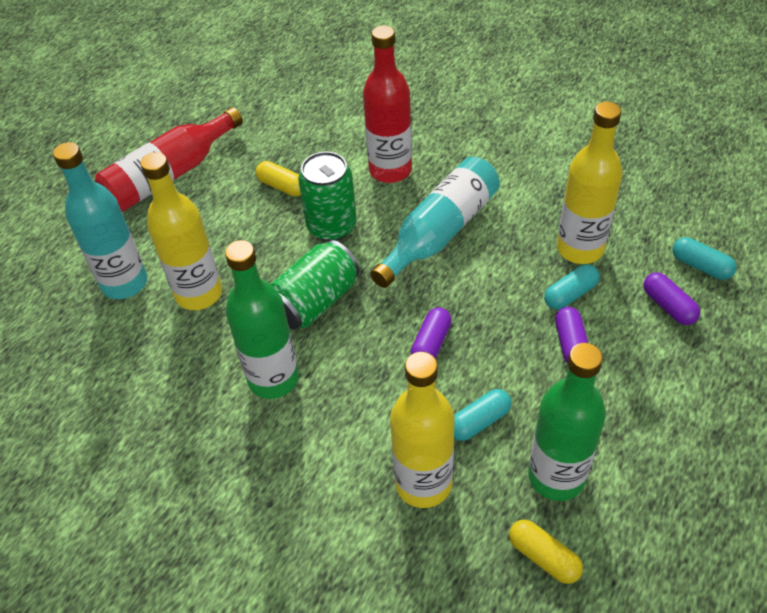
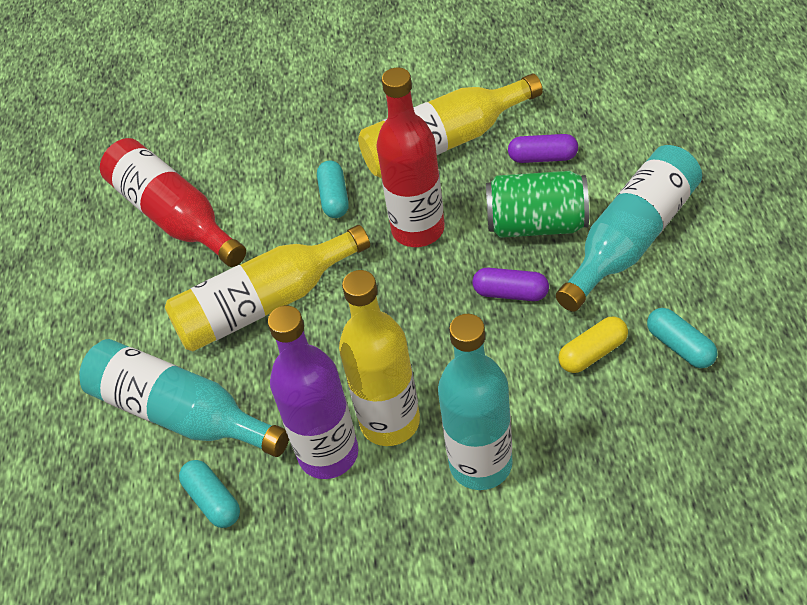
green bottle: [225,240,299,399] [528,343,606,501] = 2 -> none = 0
green can: [271,240,359,329] [298,151,357,241] = 2 -> [486,171,589,238] = 1
purple bottle: none = 0 -> [268,306,358,479] = 1
purple capsule: [411,308,451,359] [555,307,588,364] [643,272,700,325] = 3 -> [473,268,549,301] [508,134,578,163] = 2
turquoise bottle: [53,142,147,299] [370,157,500,288] = 2 -> [79,339,289,457] [438,314,513,490] [556,145,702,312] = 3
yellow capsule: [256,161,301,196] [509,520,583,584] = 2 -> [558,317,628,373] = 1

